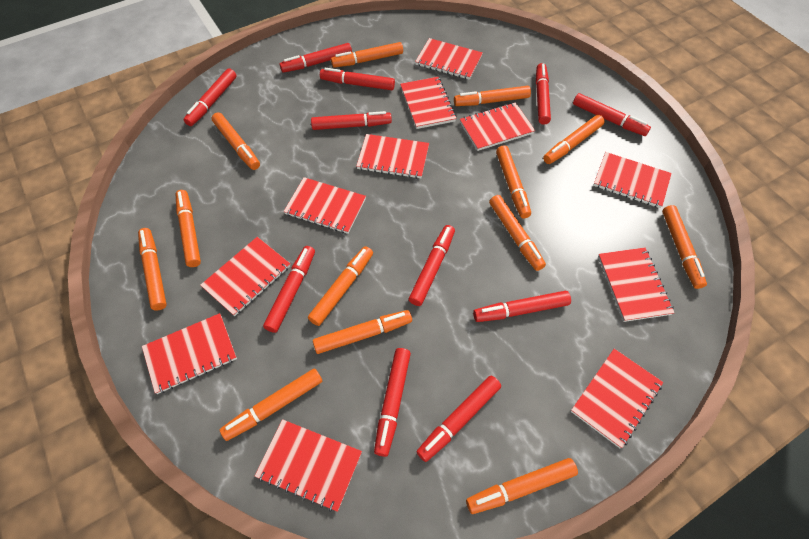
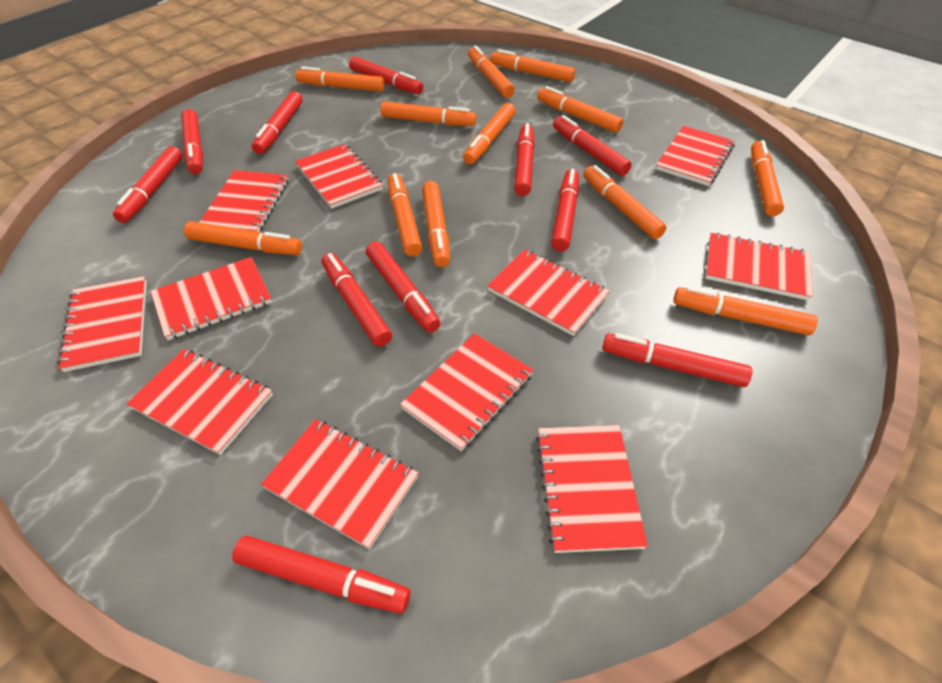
orange marker: [138,228,167,311] [176,190,201,267] [212,113,260,170] [220,368,322,441] [308,246,373,326] [313,310,412,354] [331,42,403,68] [454,86,531,106] [466,458,578,514] [489,195,546,271] [496,145,531,218] [543,115,605,164] [662,205,707,289] = 13 -> [184,221,302,255] [296,66,385,92] [381,101,476,126] [388,173,422,256] [422,181,450,267] [463,103,515,165] [468,45,515,98] [491,49,575,82] [537,86,623,133] [583,165,667,239] [673,286,818,335] [751,140,784,216] = 12

